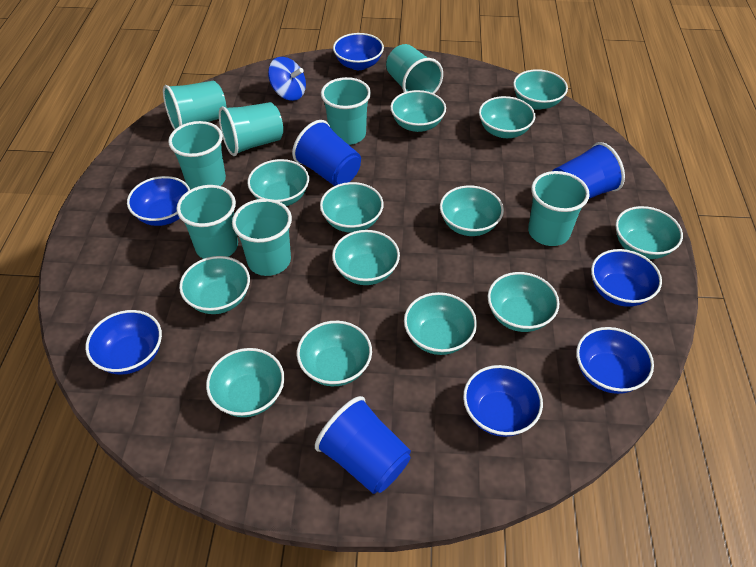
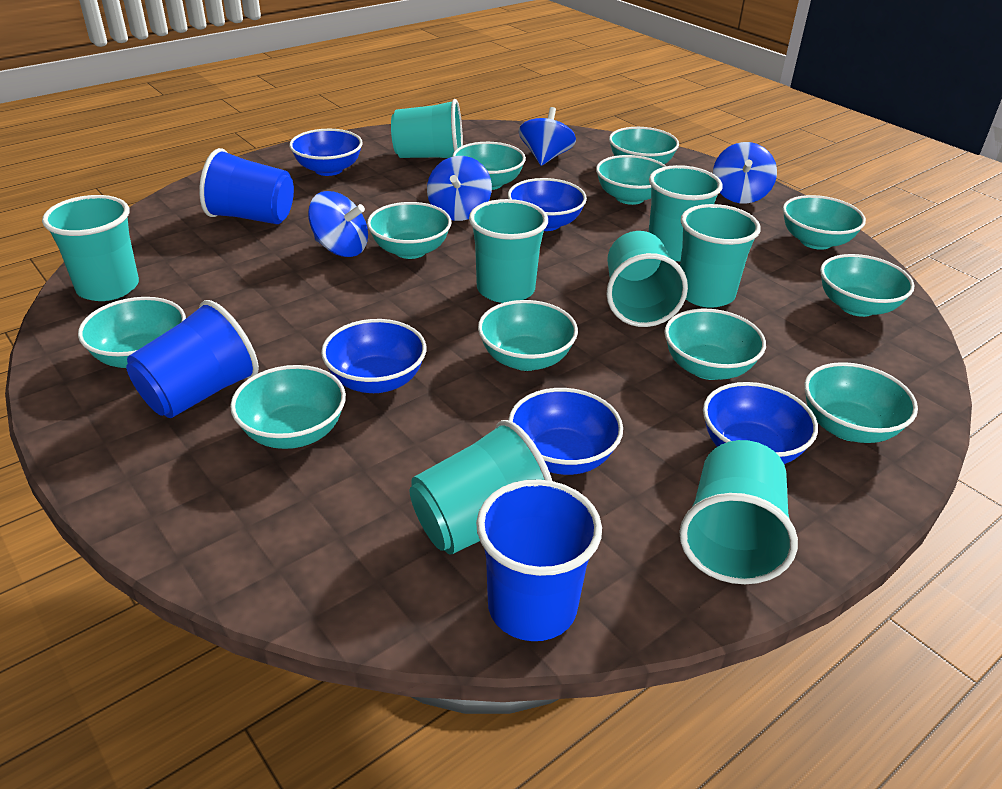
blue bowl: [85,310,162,374] [127,176,190,226] [333,33,384,70] [463,365,543,437] [576,327,654,394] [591,249,662,307] = 6 -> [289,129,363,176] [321,319,426,393] [508,178,587,231] [508,388,623,475] [703,382,818,464] = 5
blue spinning top: [268,57,306,101] = 1 -> [308,191,368,257] [427,156,492,221] [519,107,576,166] [713,142,777,204] = 4
turquoise bowl: [179,256,250,314] [206,348,285,417] [247,159,309,206] [297,321,372,386] [320,182,384,233] [332,230,400,285] [390,90,446,132] [404,292,477,355] [440,185,504,236] [479,96,535,138] [488,272,559,332] [513,69,568,110] [615,206,683,259] = 13 -> [78,297,186,368] [230,365,346,449] [367,202,451,259] [452,142,526,190] [478,300,578,371] [596,155,666,205] [609,127,679,164] [664,308,766,380] [783,195,866,250] [804,362,918,443] [820,254,915,317] = 11

